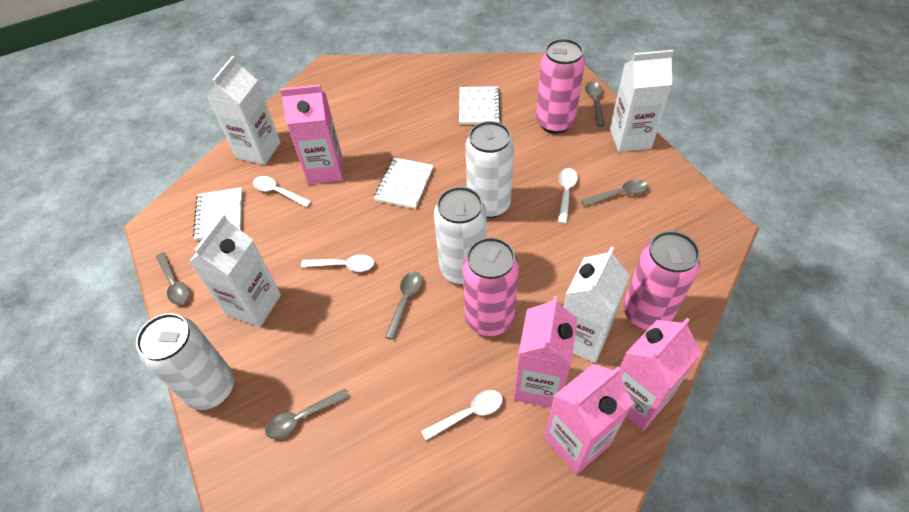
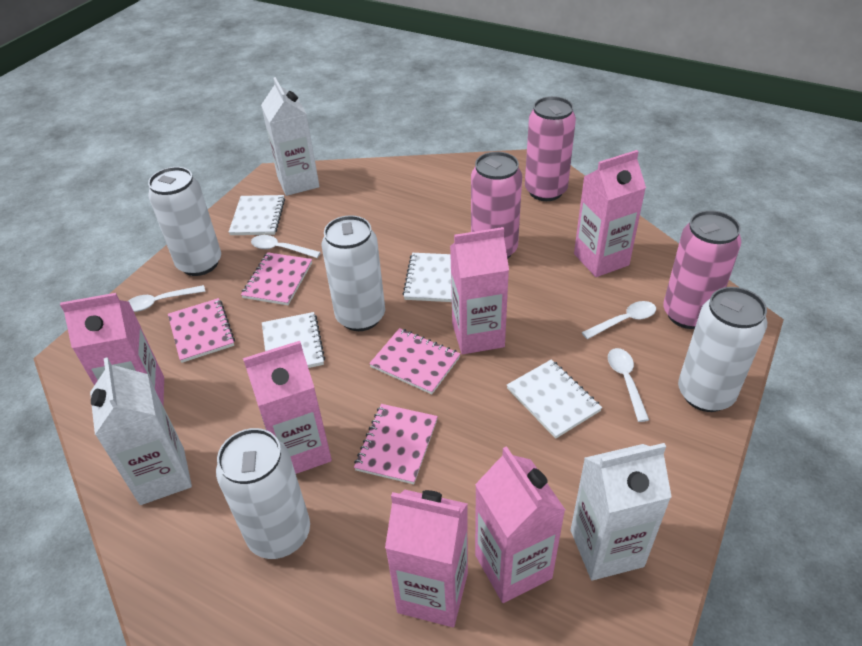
grey spoon: [156,252,189,304] [265,389,349,439] [385,272,423,340] [581,180,648,206] [585,82,605,127] = 5 -> none = 0
pink carton: [280,85,343,184] [514,296,577,408] [544,364,633,474] [619,318,701,431] = 4 -> [60,293,164,406] [243,341,332,474] [385,490,468,627] [450,227,509,354] [475,446,565,603] [574,150,646,277] = 6
pink notebook: none = 0 -> [168,298,235,363] [241,252,312,305] [354,404,438,484] [369,328,460,394] = 4
white can: [136,313,234,410] [434,187,487,284] [466,121,514,218] = 3 -> [148,167,221,276] [216,428,310,559] [322,215,385,331] [678,287,767,412] = 4
white carton: [189,214,281,327] [207,56,281,165] [563,247,630,363] [610,50,673,152] = 4 -> [90,357,192,505] [261,77,319,196] [571,443,672,581] = 3
white notebook: [193,187,242,241] [374,157,434,209] [459,86,501,125] = 3 -> [229,195,285,235] [262,312,325,368] [403,253,452,302] [507,359,602,439] = 4

